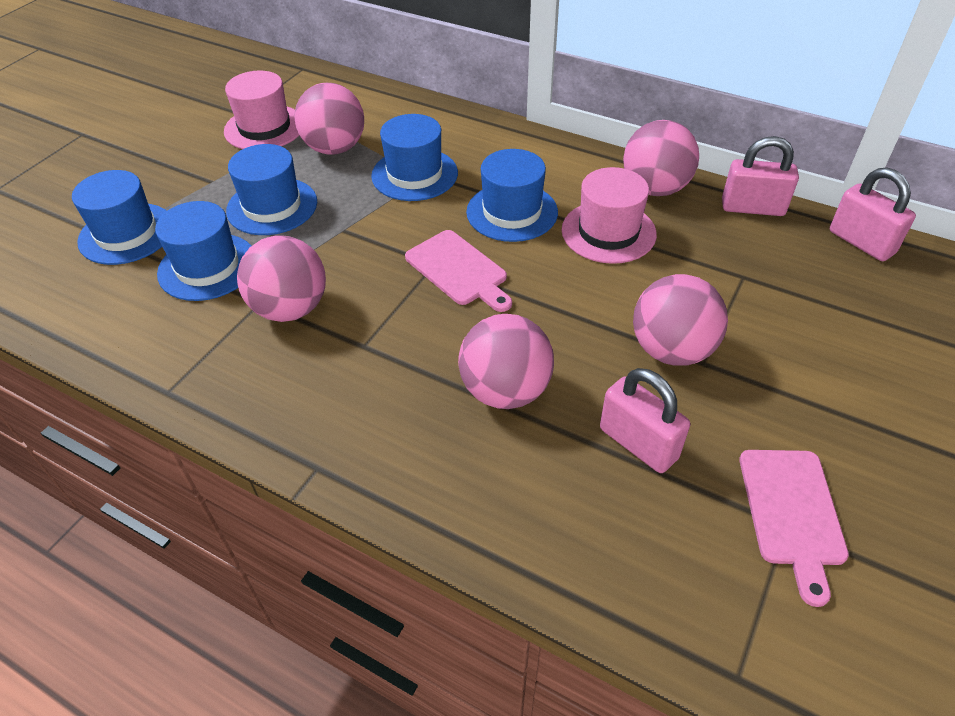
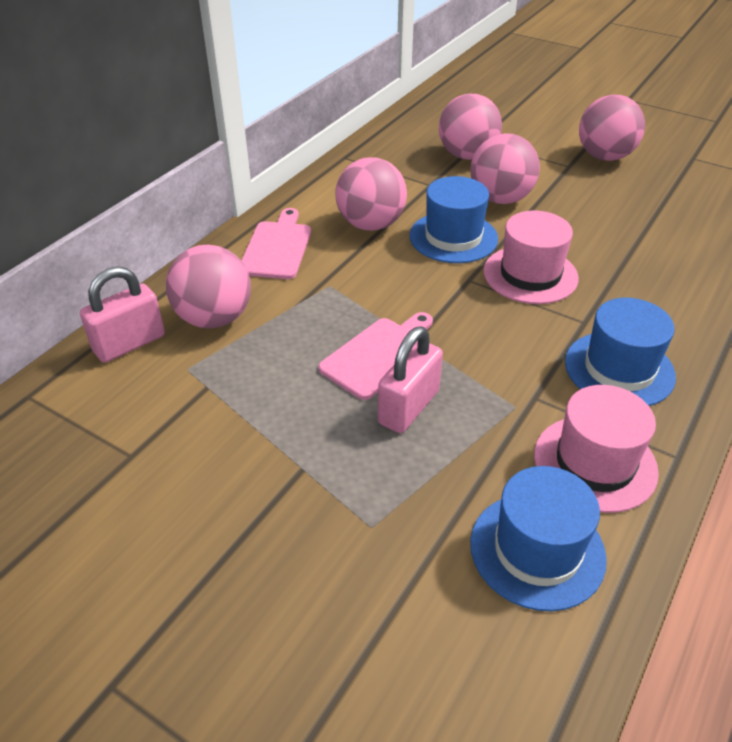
blue hat: [72,170,167,265] [155,201,251,301] [226,144,317,235] [371,114,458,201] [466,149,558,242] = 5 -> [410,176,498,263] [470,466,607,611] [565,298,676,406] = 3
pink padlock: [600,368,690,473] [722,136,799,216] [830,168,916,261] = 3 -> [80,266,165,363] [378,326,443,433] = 2

